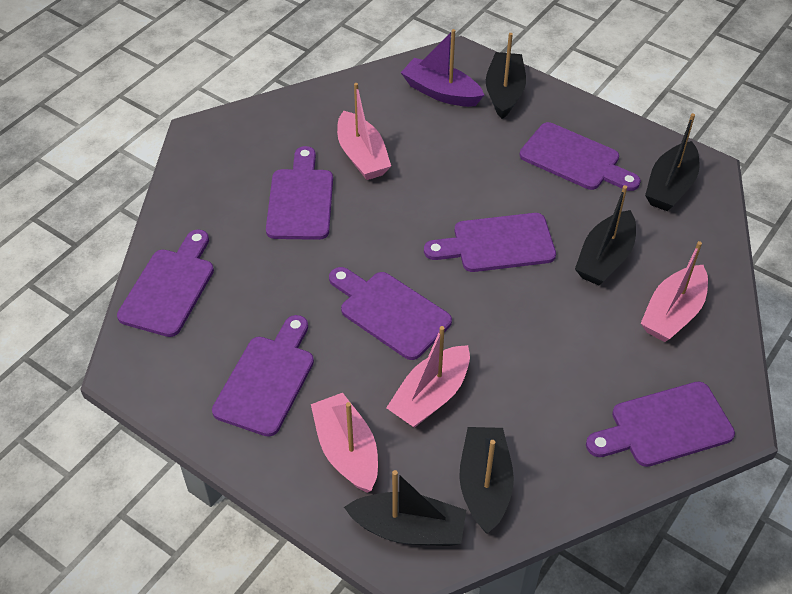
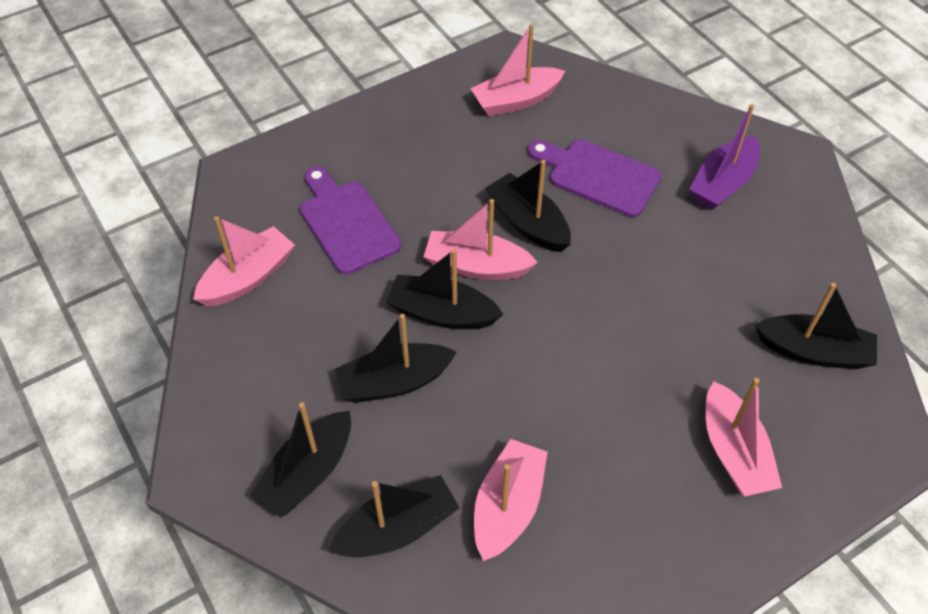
black boat: [344,470,466,546] [459,427,514,533] [486,33,526,119] [575,185,636,285] [645,113,700,211] = 5 -> [250,402,351,518] [328,475,459,558] [335,314,457,403] [386,249,503,329] [485,160,571,252] [755,283,877,369] = 6
pink boat: [311,393,378,493] [337,83,391,180] [386,326,470,428] [640,241,708,342] = 4 -> [193,216,295,307] [424,199,538,280] [470,24,565,116] [474,439,548,561] [706,378,782,497] = 5
purple cutting board: [117,229,214,337] [212,315,314,437] [266,146,333,240] [329,267,452,360] [424,213,556,272] [520,122,641,191] [586,381,735,467] = 7 -> [300,167,401,274] [528,139,661,217] = 2

